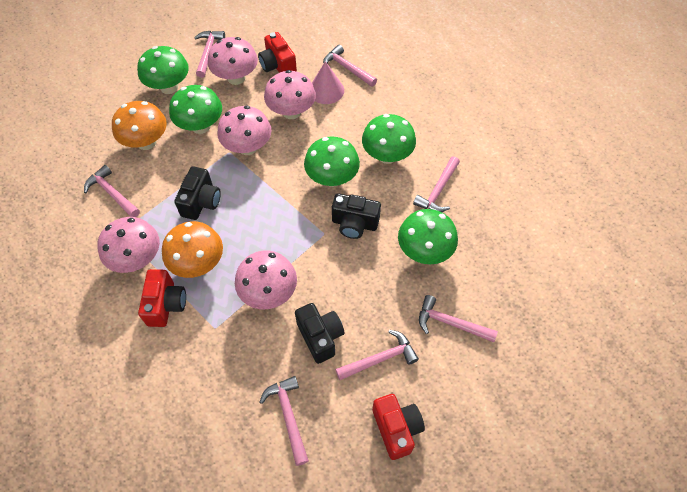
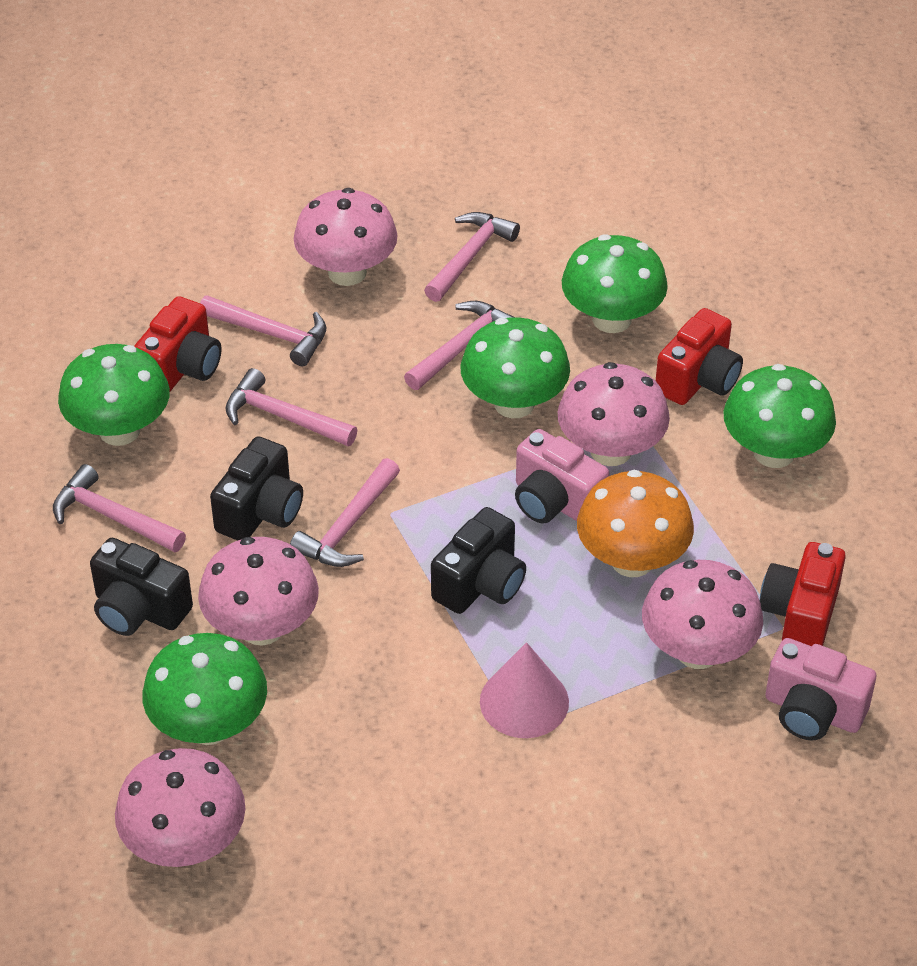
orange mushroom: [112,101,167,150] [162,221,223,278] = 2 -> [577,470,694,577] = 1
pink camera: none = 0 -> [515,429,609,523] [765,638,876,741] = 2
pink hammer: [84,165,140,217] [194,31,225,78] [260,376,309,466] [323,45,377,87] [335,330,419,380] [413,156,460,212] [419,295,498,342] = 7 -> [53,464,186,552] [200,295,326,366] [225,368,357,446] [290,458,400,567] [404,301,514,390] [424,212,520,302] = 6

